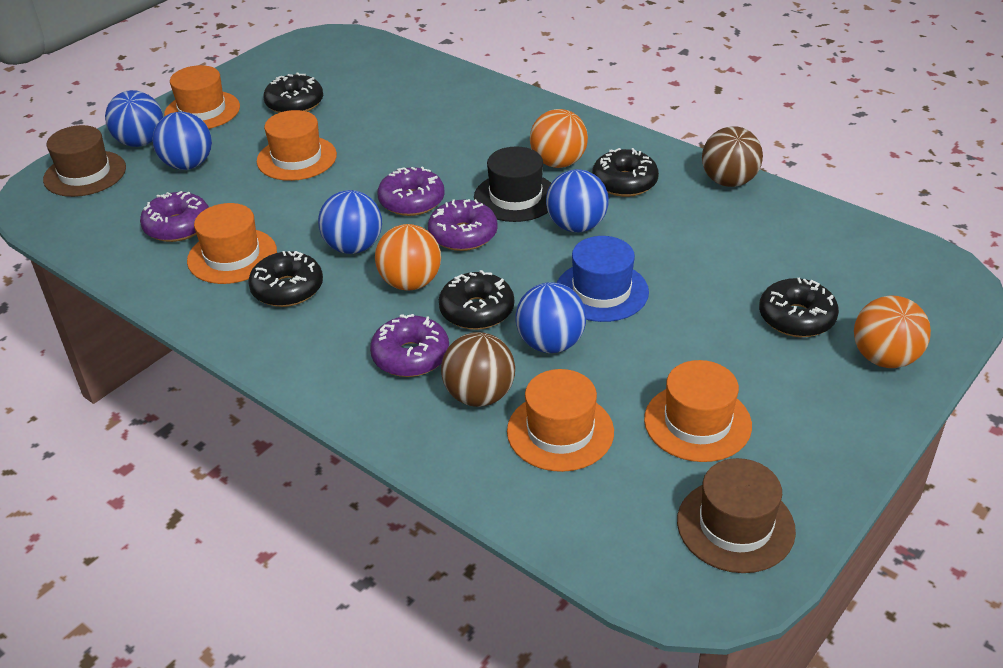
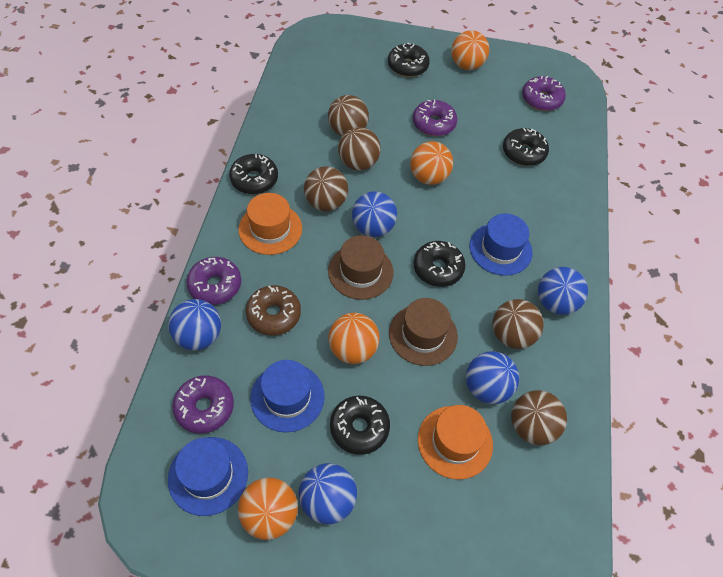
black hat: [474,146,551,222] = 1 -> none = 0
blue hat: [556,236,649,322] = 1 -> [168,437,248,516] [250,360,325,432] [469,214,533,276] = 3
brown ball: [441,332,515,407] [702,126,763,187] = 2 -> [304,166,348,211] [328,95,369,136] [338,127,381,171] [493,299,544,349] [511,390,567,445] = 5
brown donut: none = 0 -> [245,285,301,336] = 1
orange ball: [375,224,441,291] [530,109,588,168] [854,296,931,368] = 3 -> [238,478,298,540] [328,313,380,364] [410,141,453,185] [451,30,489,70] = 4
orange hat: [164,65,240,129] [187,203,277,284] [257,110,337,181] [507,369,614,472] [644,360,752,462] = 5 -> [238,193,302,255] [418,405,493,480] = 2

